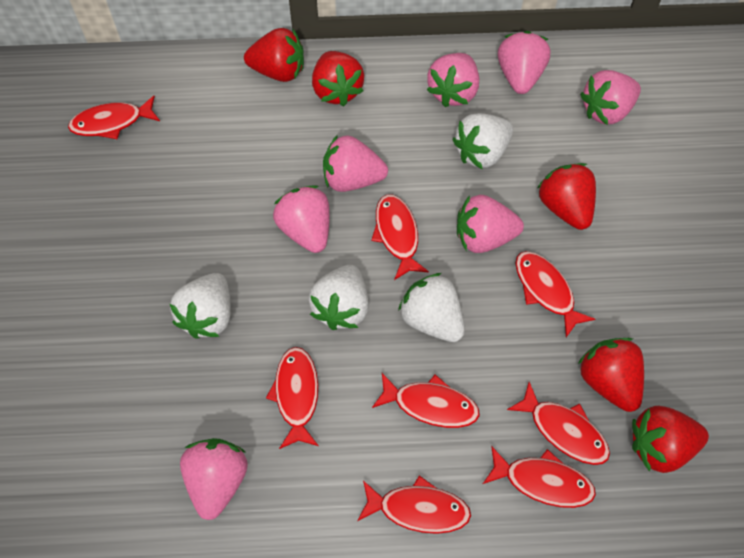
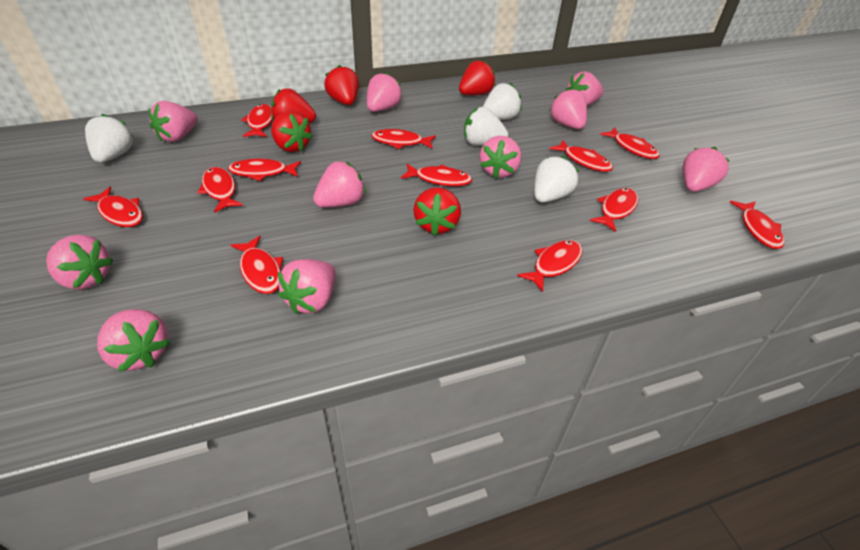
pink strawberry: [180,438,248,520] [273,185,330,253] [323,135,388,192] [427,53,479,107] [457,195,524,253] [498,31,550,94] [580,70,641,125] = 7 -> [46,234,114,290] [97,309,170,372] [148,101,198,142] [278,259,336,314] [313,161,366,207] [367,72,402,112] [480,136,521,179] [549,88,587,129] [565,71,604,106] [683,147,730,192] = 10
red fish: [68,96,160,139] [266,347,319,449] [357,475,471,534] [371,194,429,280] [372,373,480,428] [483,446,596,508] [507,382,610,465] [515,251,595,337] = 8 -> [83,187,143,227] [197,167,243,213] [228,159,301,181] [231,236,283,294] [241,104,272,137] [371,129,436,149] [401,164,472,186] [517,240,583,292] [549,140,613,172] [590,188,638,232] [600,127,660,159] [730,201,784,249] = 12

